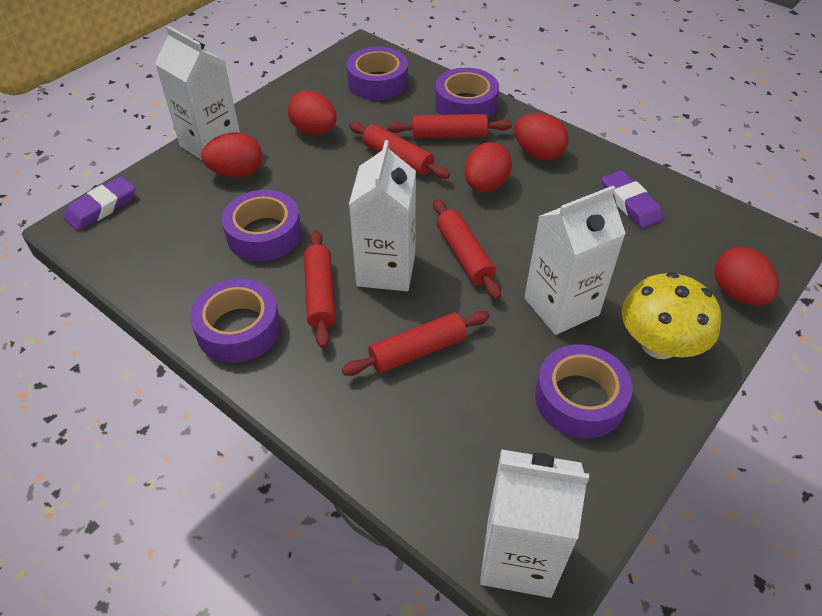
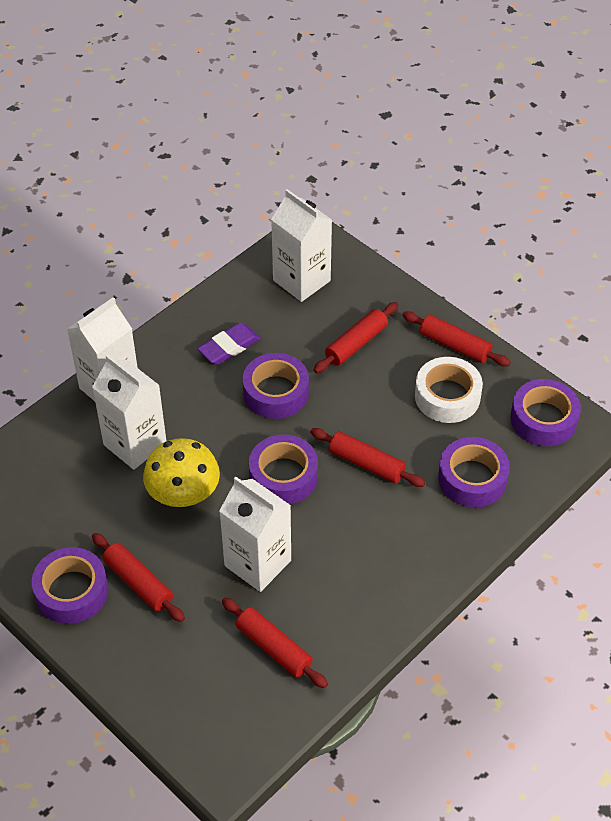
purple eraser: [64,176,135,231] [602,171,663,228] = 2 -> [198,323,260,365] = 1
red egg: [201,132,262,178] [288,90,337,135] [464,142,512,192] [514,113,569,160] [714,247,779,306] = 5 -> none = 0
white tape: none = 0 -> [415,357,483,423] = 1

